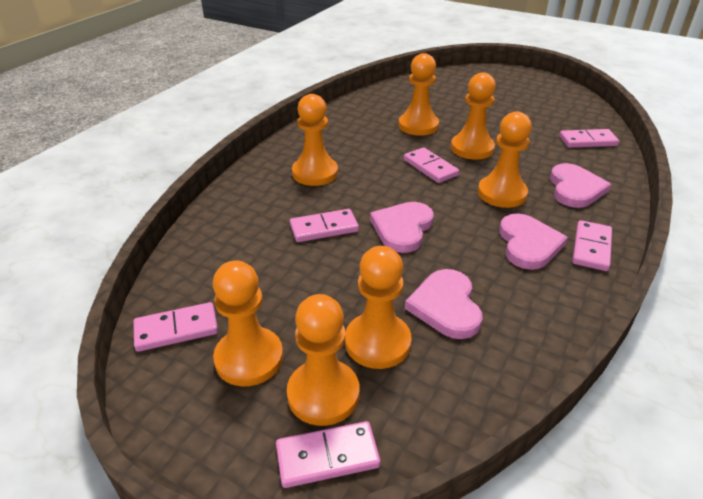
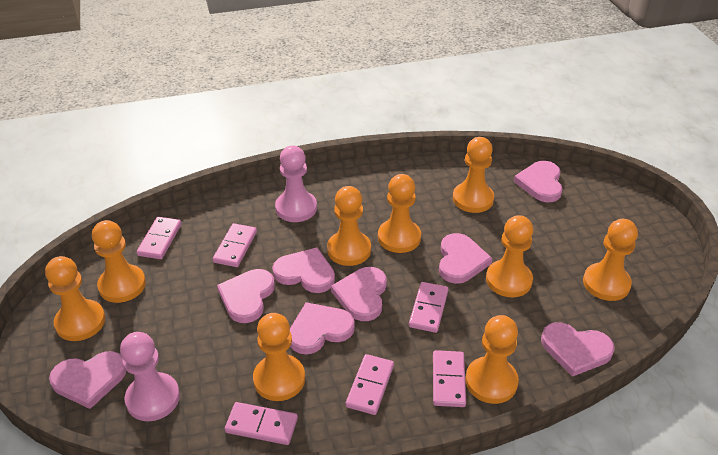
orange pawn: [213,261,283,386] [287,294,359,426] [292,94,338,186] [345,246,412,369] [398,53,439,136] [451,72,496,160] [478,112,532,208] = 7 -> [45,256,105,341] [92,220,146,303] [253,313,305,401] [327,186,371,266] [378,174,421,253] [453,137,494,213] [465,315,519,404] [486,215,533,297] [583,219,638,301] = 9
pink heart: [370,202,434,253] [405,269,483,339] [499,213,568,270] [550,163,611,208] = 4 -> [49,351,126,409] [217,269,275,323] [272,247,335,293] [290,302,355,354] [331,267,387,321] [439,233,492,284] [514,161,563,202] [541,322,615,377] = 8
pink pawn: none = 0 -> [120,332,180,421] [275,146,317,222] = 2

